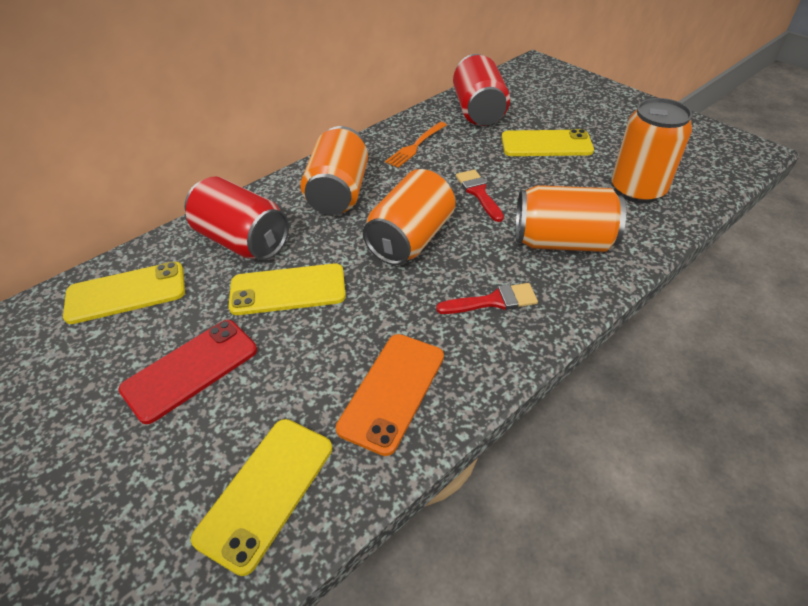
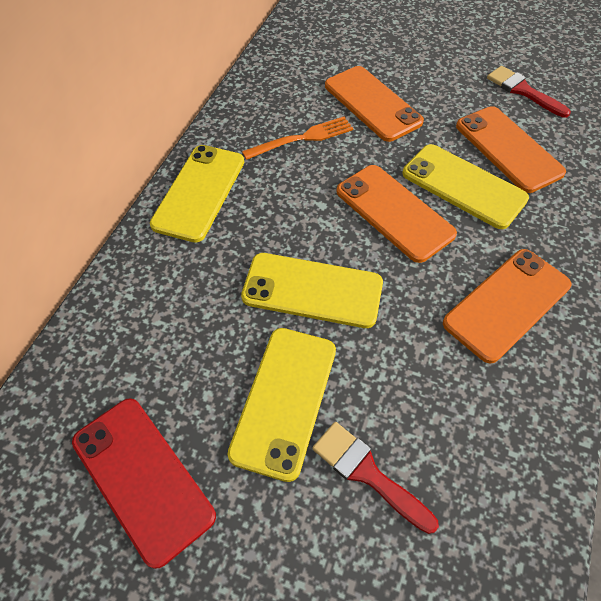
orange can: [300,126,368,215] [363,169,455,265] [516,185,626,252] [611,98,692,203] = 4 -> none = 0
orange phone: [336,334,444,456] = 1 -> [325,66,424,142] [336,165,457,263] [443,249,571,363] [456,106,566,193] = 4
red can: [185,176,289,260] [453,54,510,126] = 2 -> none = 0

